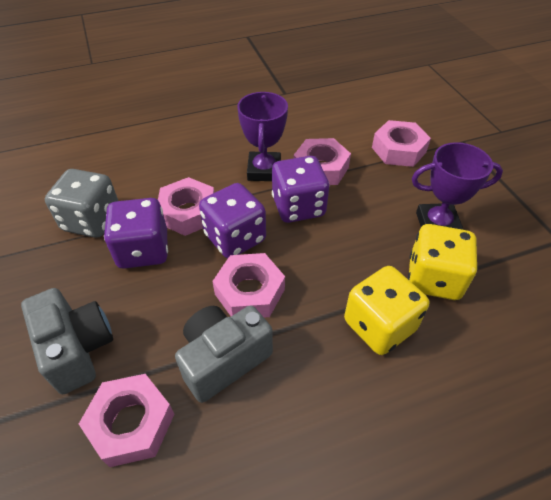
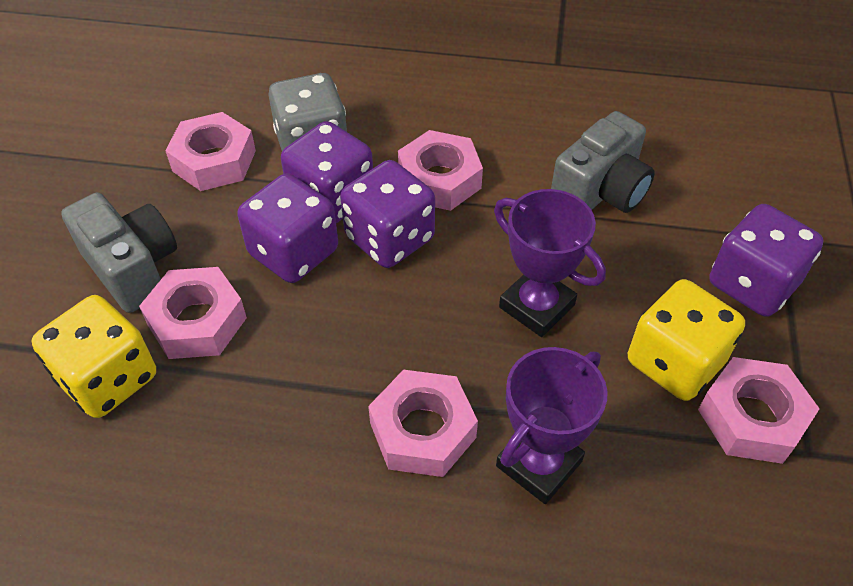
purple dice: [104,198,168,269] [199,183,266,259] [272,156,329,223] = 3 -> [237,174,338,283] [281,121,373,223] [340,160,435,268] [710,204,824,317] = 4

